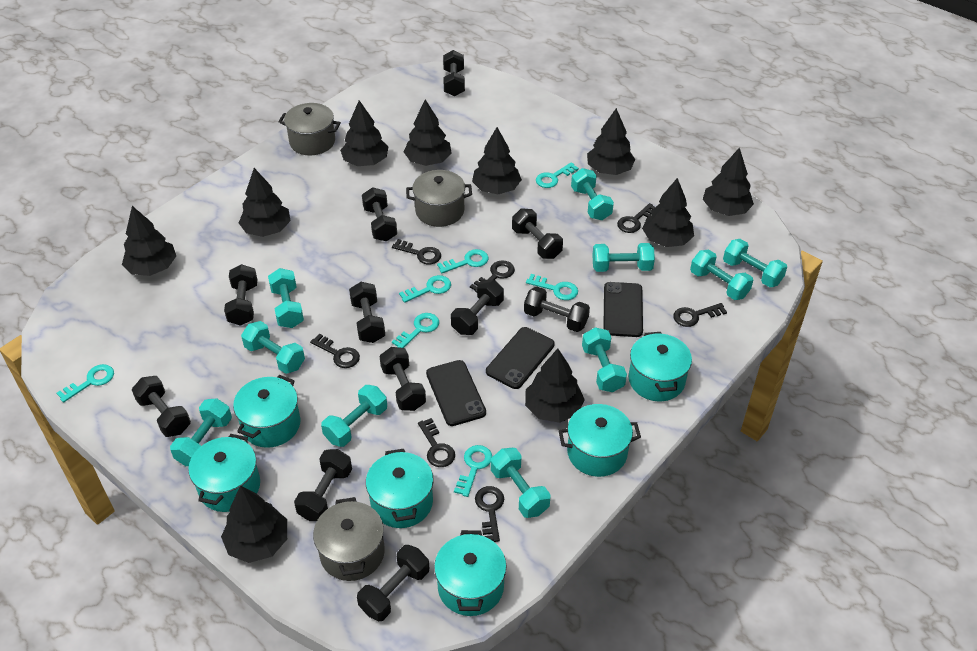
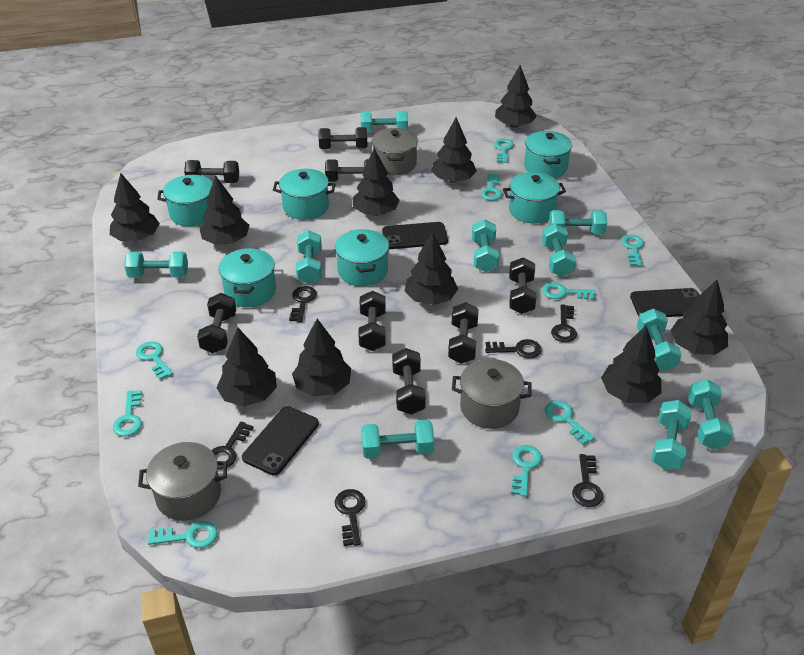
black dumbbell: [132,376,191,437] [224,264,258,326] [294,449,352,521] [349,282,385,343] [357,545,429,621] [362,187,397,241] [380,347,426,411] [443,50,465,96] [451,280,504,335] [512,208,563,259] [524,287,590,332] = 11 -> [184,160,239,183] [197,293,236,353] [318,127,367,149] [325,159,369,182] [358,291,386,351] [392,348,426,415] [448,302,479,364] [509,257,536,314] = 8
black key: [310,334,360,368] [392,239,441,264] [418,418,455,467] [470,260,515,293] [475,486,504,542] [617,203,655,233] [673,303,727,327] = 7 -> [211,422,254,470] [289,286,317,322] [335,489,366,546] [485,339,542,358] [551,304,577,342] [572,454,603,507] = 6
turquoise key: [57,364,114,403] [392,313,439,348] [399,275,451,303] [437,249,489,273] [454,445,492,497] [526,274,578,300] [536,162,579,188] = 7 -> [113,390,142,436] [136,341,173,380] [148,521,218,548] [481,174,502,201] [494,139,514,163] [511,445,542,497] [542,282,595,300] [545,400,595,445] [621,235,644,266] = 9

